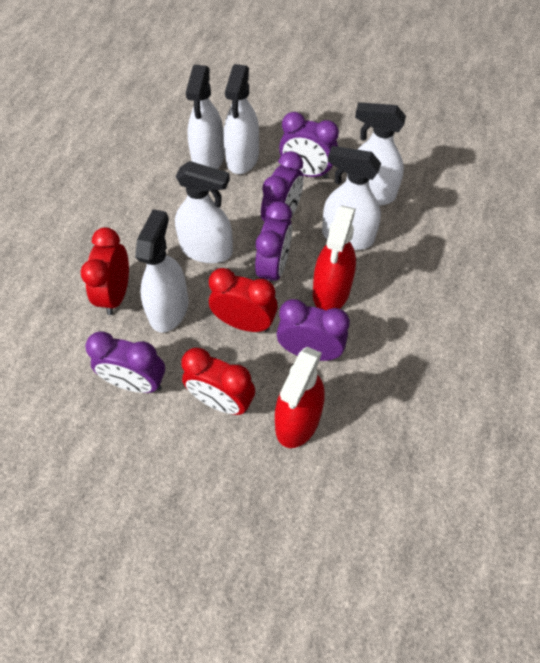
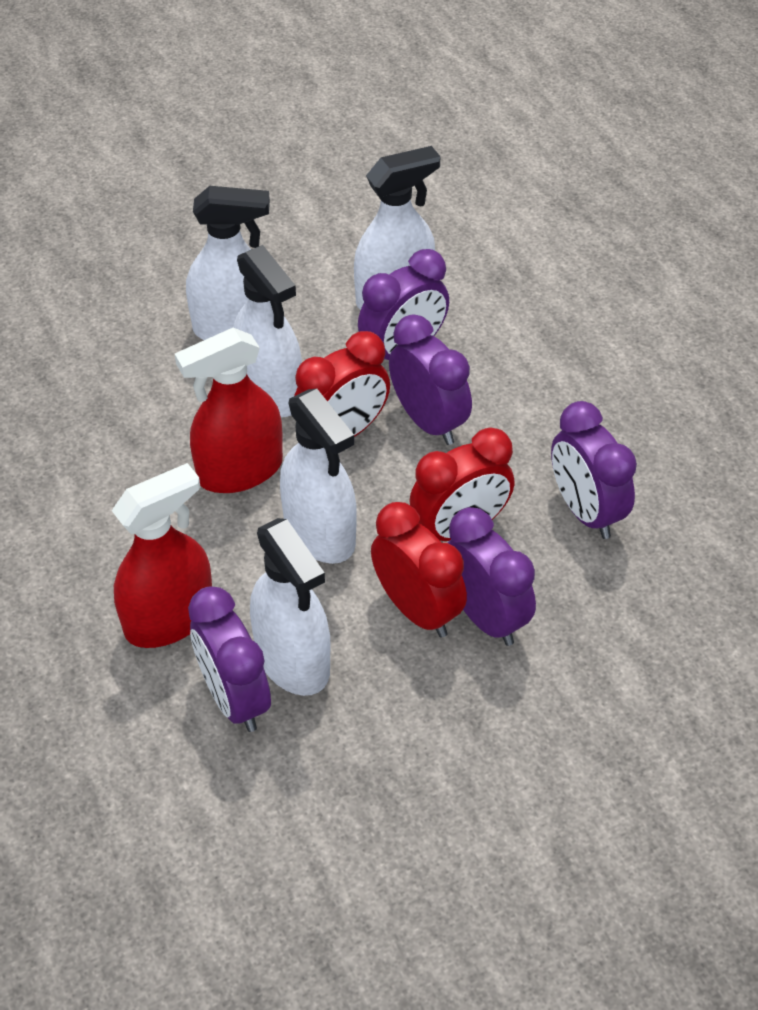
white spray bottle: [135,209,188,333] [175,161,233,263] [186,65,225,169] [223,64,259,174] [322,146,381,250] [347,102,406,206] = 6 -> [186,186,270,340] [233,245,302,417] [250,518,331,696] [280,388,357,564] [354,146,441,310] = 5

